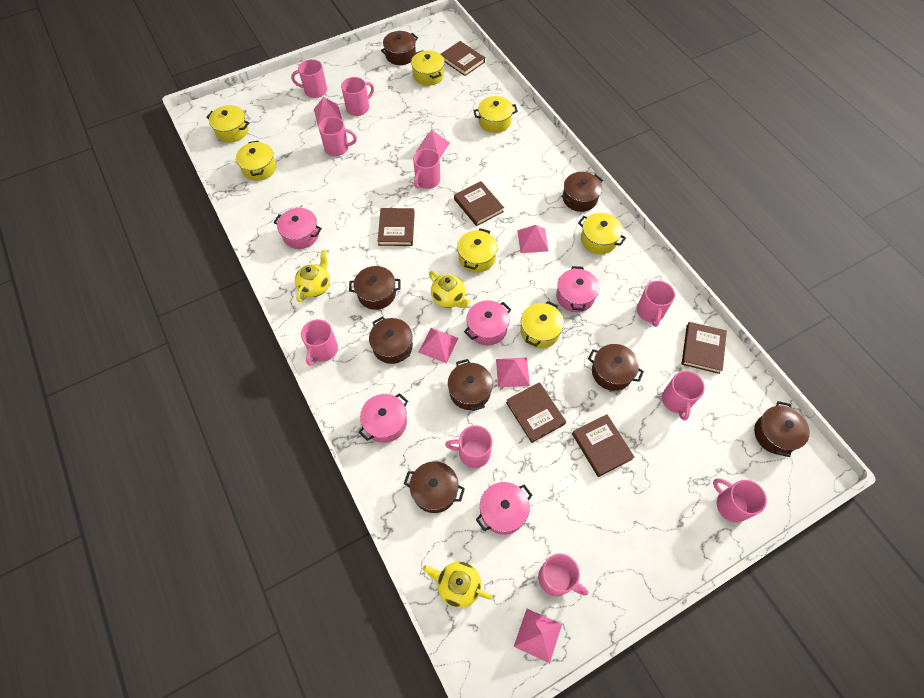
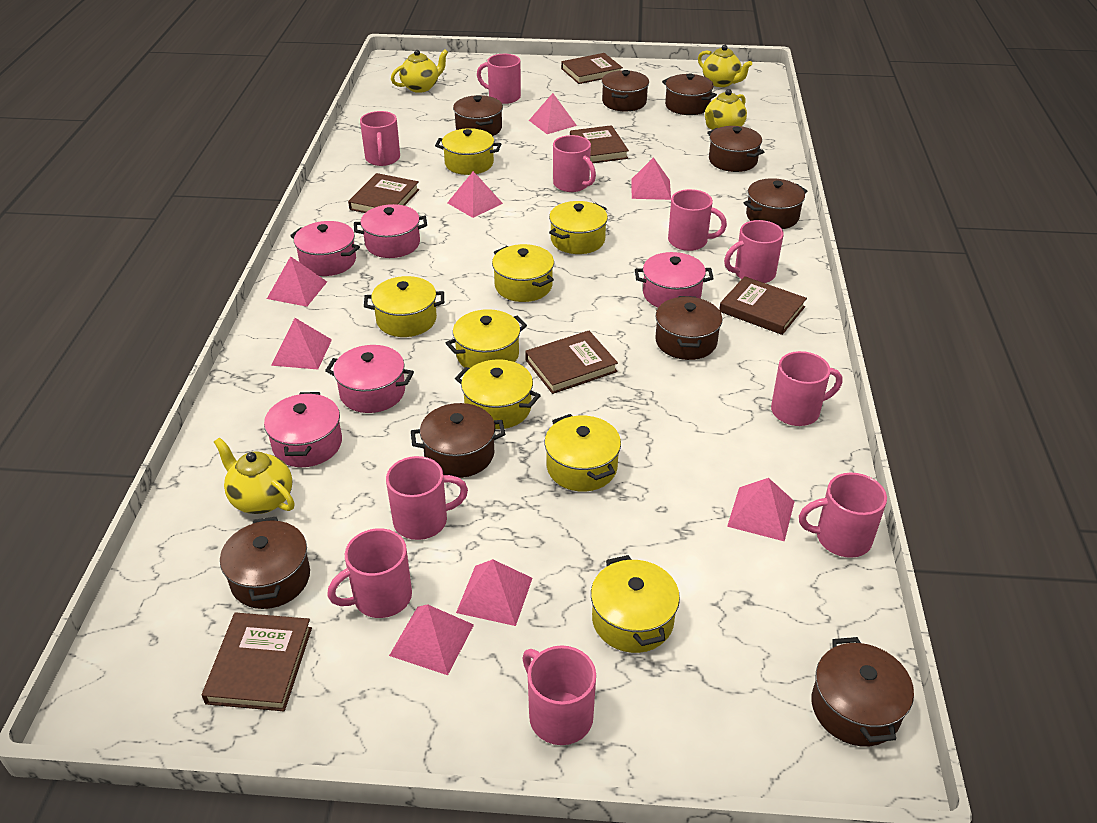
brown pot: [349,266,401,310] [369,316,413,364] [381,31,418,65] [404,461,465,513] [448,359,493,411] [562,172,603,212] [588,344,644,391] [754,401,810,457] = 8 -> [220,517,310,609] [411,403,505,478] [453,95,503,136] [602,70,649,111] [655,296,722,360] [662,74,717,115] [707,126,764,172] [744,178,807,229] [812,637,914,746] = 9
pink pyramid: [314,97,342,126] [416,130,449,158] [418,328,459,363] [496,358,530,387] [514,609,562,663] [517,225,549,253] = 6 -> [267,256,327,307] [271,318,332,369] [389,604,474,675] [447,171,503,218] [456,559,533,626] [529,93,577,134] [631,157,671,200] [727,478,795,542] = 8
yellow pot: [206,105,249,143] [236,141,276,181] [411,50,445,86] [457,228,498,273] [473,96,518,133] [520,301,564,348] [578,213,626,254] = 7 -> [364,276,444,337] [435,128,501,175] [446,309,527,368] [455,359,541,429] [492,244,554,302] [545,414,621,492] [549,201,608,254] [591,555,680,653] = 8
yellow teapot: [295,250,330,302] [423,562,493,608] [429,271,470,308] = 3 -> [214,437,294,514] [391,50,448,93] [698,45,752,87] [705,89,747,130] = 4

